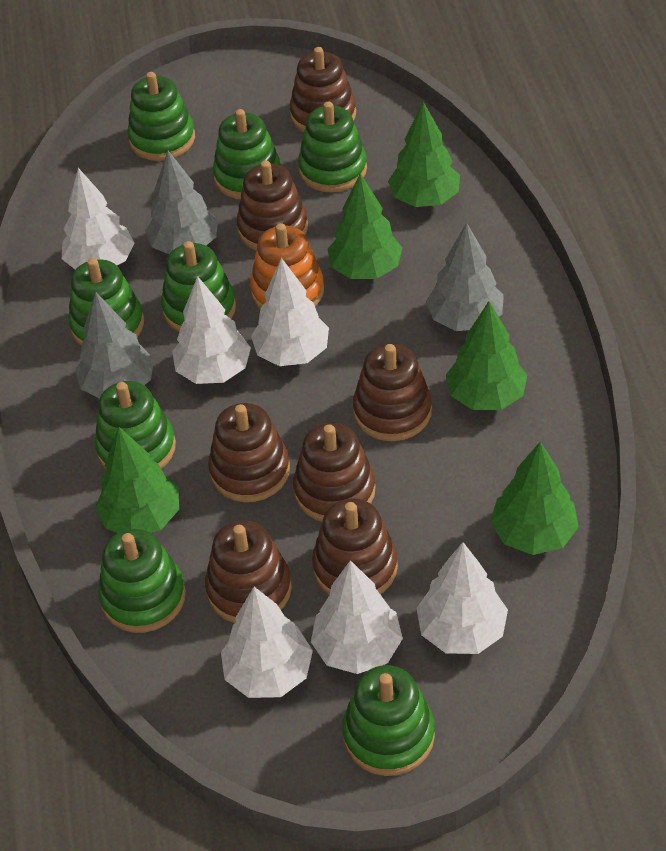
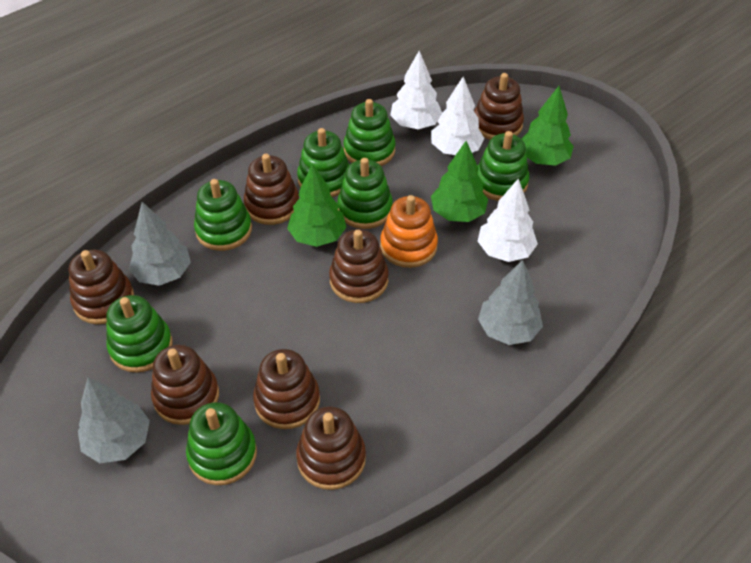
green stacking toy: [68,258,144,346] [95,381,176,470] [98,529,186,633] [127,72,195,161] [161,241,236,332] [213,109,281,199] [298,101,367,192] [342,665,435,776] = 8 -> [106,295,173,372] [186,402,257,485] [194,179,252,251] [297,128,349,197] [337,158,393,229] [343,99,396,166] [477,131,529,201] = 7
green tree: [95,427,179,533] [327,173,403,279] [388,102,460,207] [446,301,527,410] [490,442,579,555] = 5 -> [287,164,346,247] [431,141,488,222] [522,86,574,166] = 3
white tree: [62,168,135,270] [172,276,251,384] [221,587,313,698] [251,258,329,366] [311,560,403,674] [416,542,508,654] = 6 -> [390,51,442,129] [431,76,485,155] [478,178,538,262] = 3

